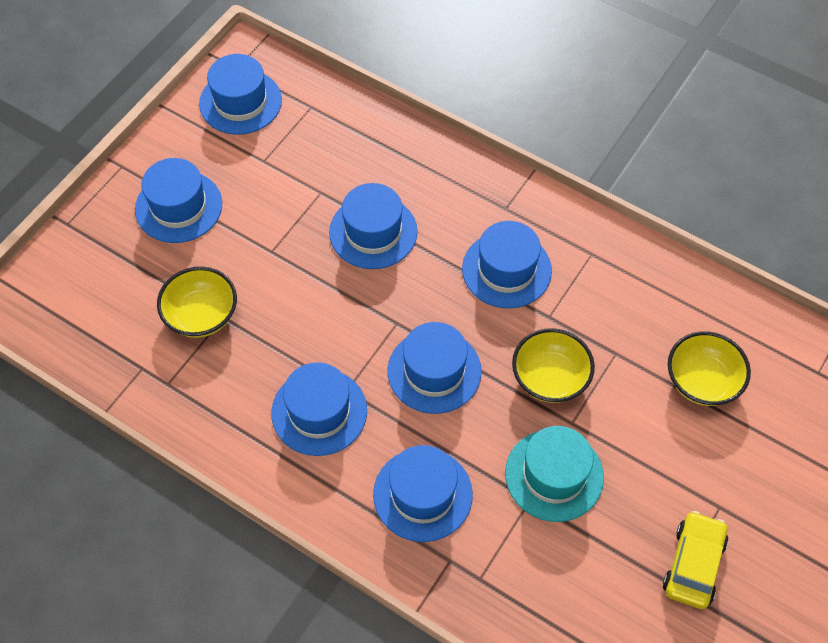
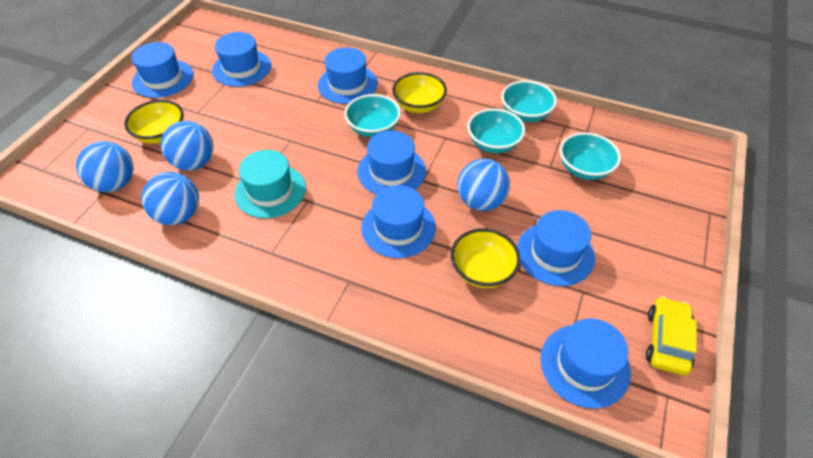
blue ball: none = 0 -> [76,141,134,192] [142,172,199,225] [161,121,213,171] [457,159,510,211] = 4
turquoise bowl: none = 0 -> [344,94,401,137] [467,108,525,153] [501,80,557,122] [560,132,621,180] = 4

